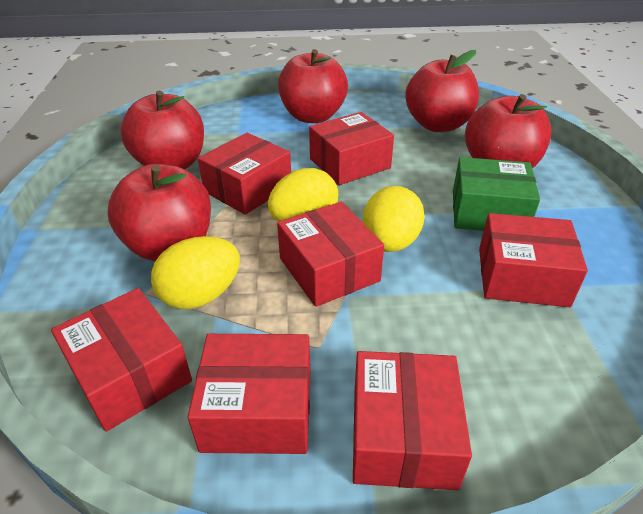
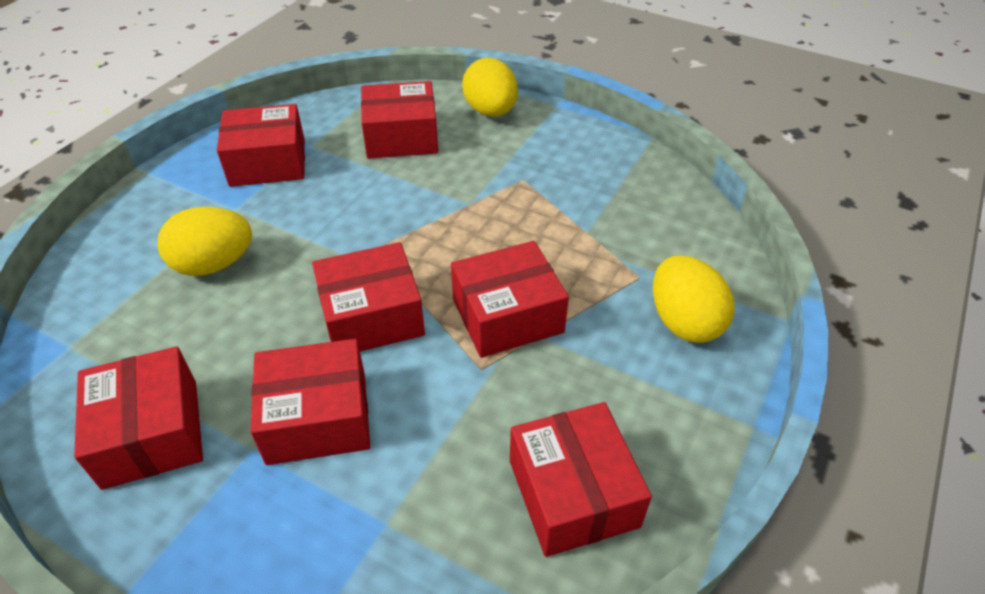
green box: [453,157,540,231] = 1 -> none = 0
red apple: [108,164,211,261] [120,91,204,169] [278,49,348,123] [405,50,479,132] [465,94,551,168] = 5 -> none = 0

